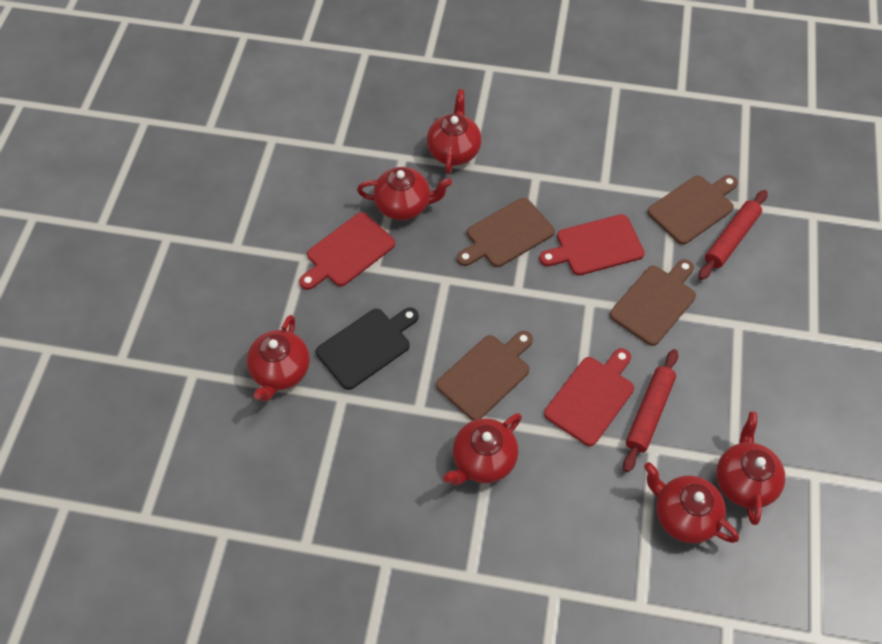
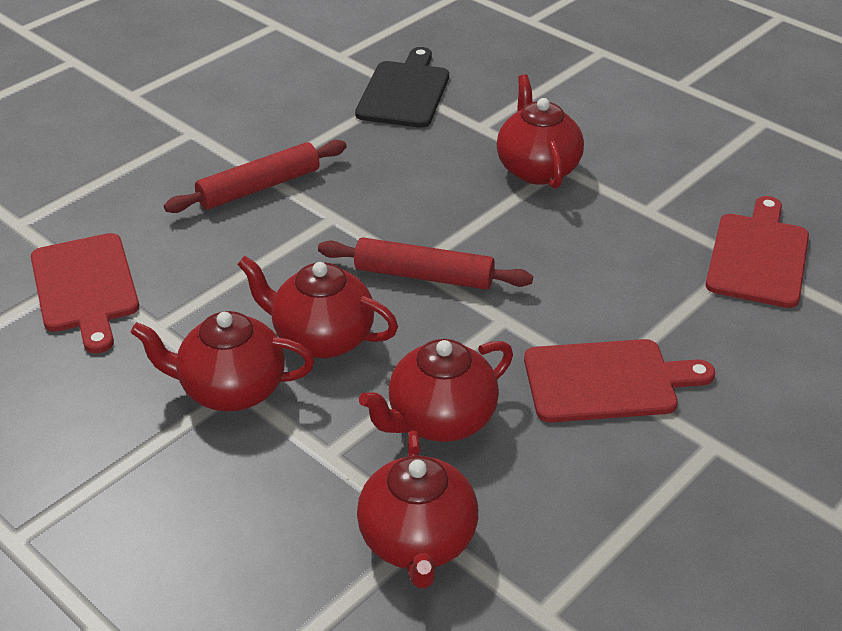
brown cutting board: [436,331,533,420] [457,198,555,267] [610,259,696,346] [647,175,738,245] = 4 -> none = 0
red teapot: [247,315,310,402] [357,167,452,220] [427,89,482,174] [443,413,522,485] [644,462,739,544] [716,411,785,525] = 6 -> [131,311,315,411] [237,256,398,358] [357,430,478,588] [359,339,513,442] [497,74,584,189] = 5

